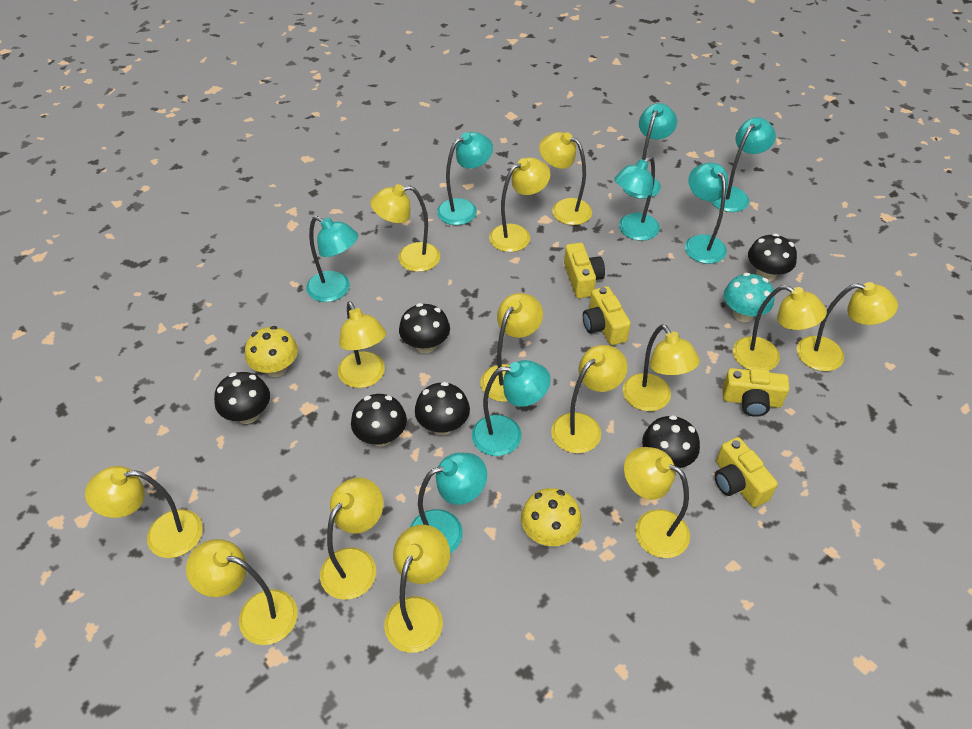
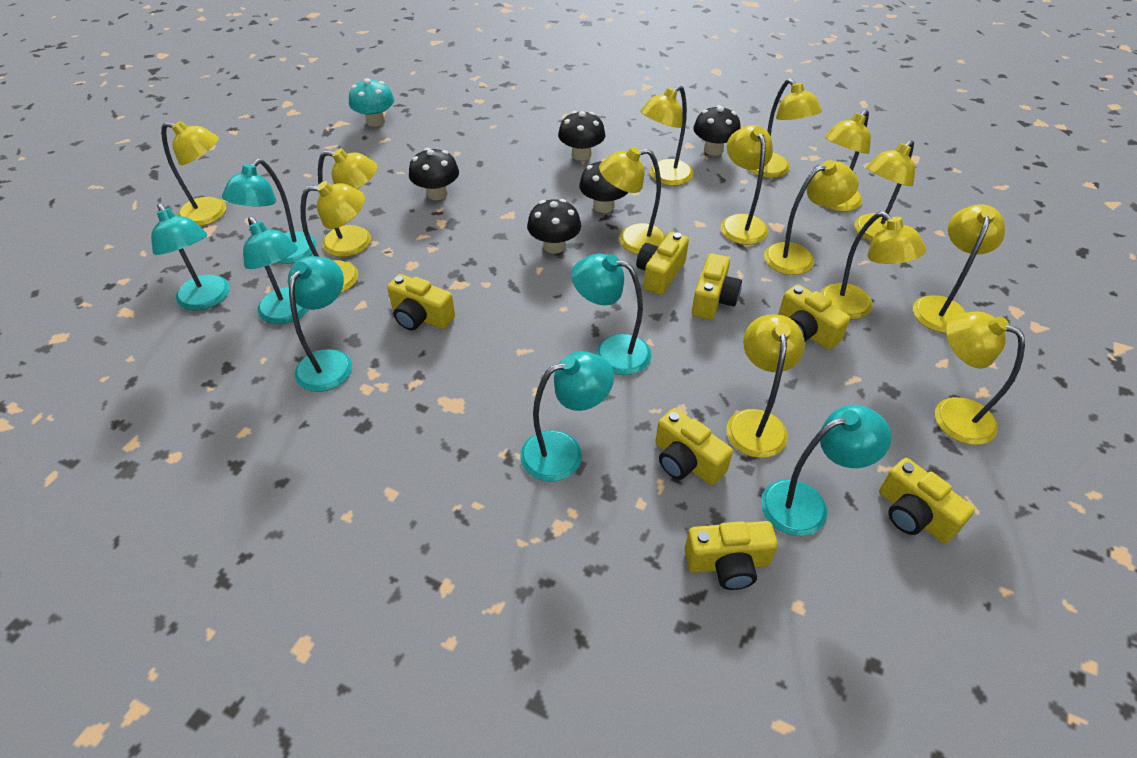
black mushroom: [214,372,270,424] [351,394,407,447] [399,303,450,353] [415,382,470,435] [642,415,700,468] [748,233,797,282] = 6 -> [409,148,459,200] [527,199,581,254] [558,111,606,161] [579,159,628,213] [693,105,740,156] = 5
turquoise lamp: [306,216,358,302] [410,453,487,554] [437,132,493,225] [472,360,551,456] [614,156,660,241] [623,103,677,199] [685,162,728,264] [711,117,776,212] = 8 -> [151,203,230,311] [222,159,317,264] [243,216,309,324] [288,256,352,392] [520,351,614,482] [571,254,652,375] [761,405,891,536] = 7
yellow camera: [564,243,605,298] [583,286,631,345] [715,437,778,508] [722,368,789,417] = 4 -> [387,274,455,331] [636,232,689,295] [655,408,733,485] [684,521,778,590] [692,253,742,320] [778,284,850,350] [879,458,975,543] = 7
yellow mushroom: [245,326,298,377] [521,488,582,546] = 2 -> none = 0

